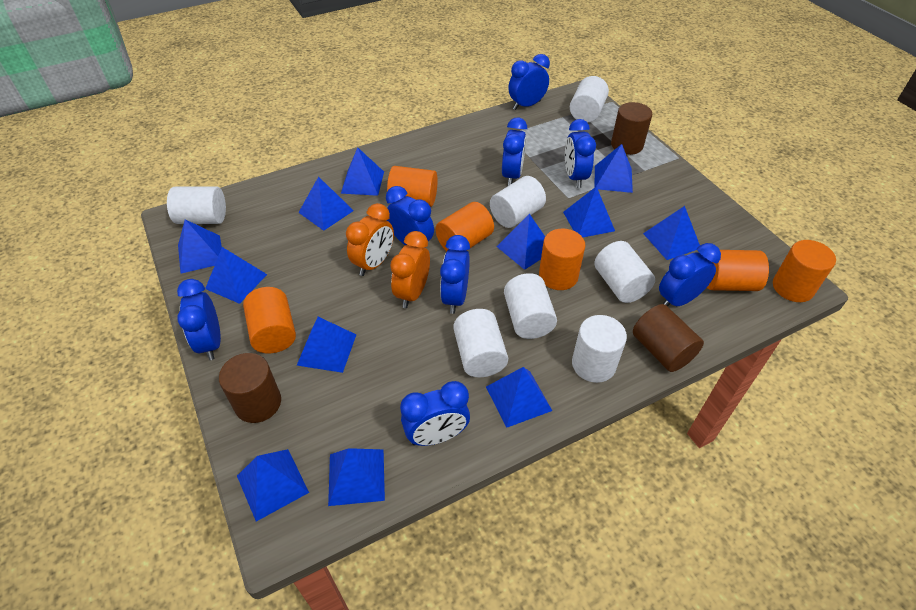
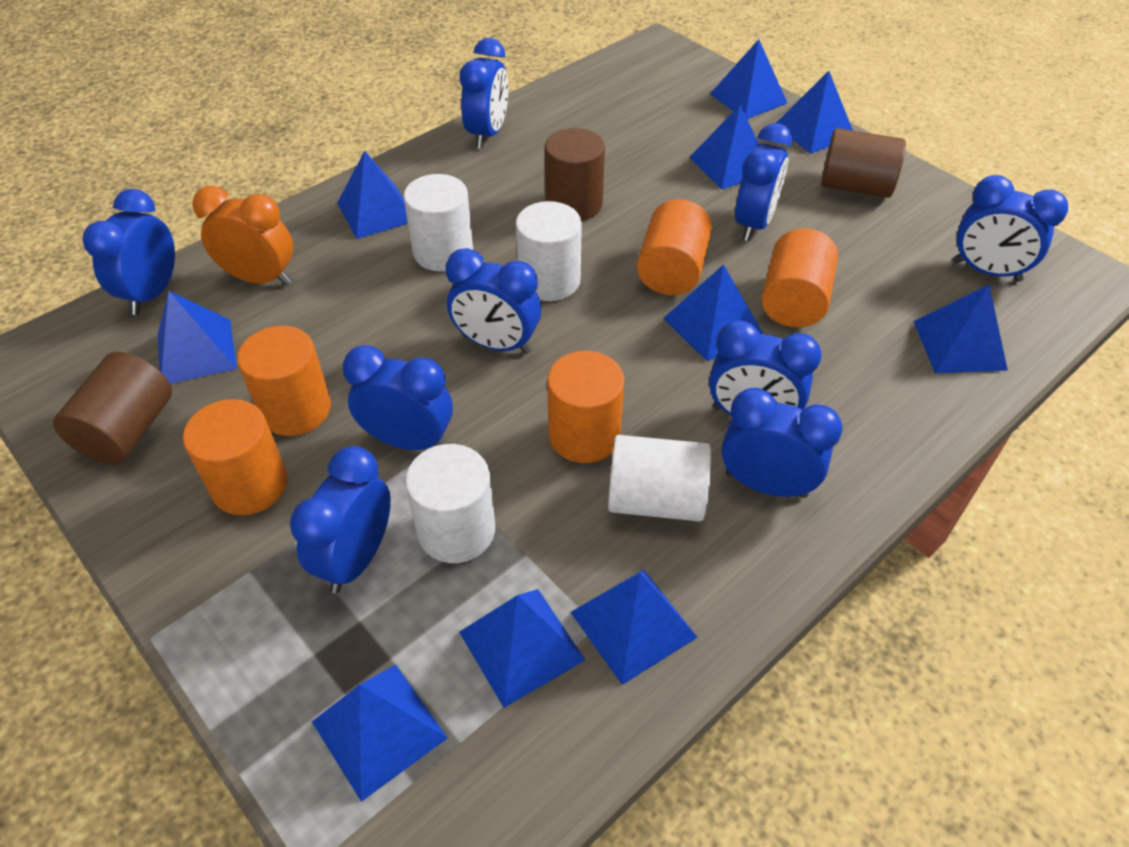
blue clock: [177,279,221,360] [386,186,434,248] [400,381,470,446] [440,235,470,314] [502,117,527,186] [508,54,550,110] [565,119,596,188] [659,243,721,306] = 8 -> [83,189,175,315] [290,446,391,593] [343,345,453,450] [446,248,541,354] [460,38,508,148] [709,320,821,415] [721,388,842,498] [735,123,793,241] [953,175,1068,282] = 9
blue pyramid: [178,219,222,274] [205,247,267,304] [237,449,309,522] [297,317,356,373] [298,176,354,231] [328,448,385,506] [341,147,384,196] [486,367,552,428] [496,213,545,270] [563,186,615,237] [594,144,633,193] [643,206,700,260] = 12 -> [157,291,237,384] [312,665,447,802] [337,151,408,239] [459,589,585,708] [571,569,698,685] [663,264,763,361] [689,104,759,190] [710,39,787,119] [776,71,853,154] [913,285,1008,373] = 10
orange clock: [346,203,394,276] [390,231,430,308] = 2 -> [192,186,293,286] = 1
orange cylinder: [243,287,296,353] [387,166,438,207] [435,202,494,252] [539,228,585,290] [707,250,769,291] [773,240,836,302] = 6 -> [183,399,288,515] [237,326,331,436] [547,351,625,463] [637,199,712,295] [761,228,838,327] = 5
white cylinder: [167,187,226,224] [453,309,508,378] [490,176,546,228] [504,273,557,339] [570,76,609,123] [572,315,627,383] [594,241,655,303] = 7 -> [404,174,473,271] [405,444,495,563] [516,201,582,301] [608,435,711,522] = 4

